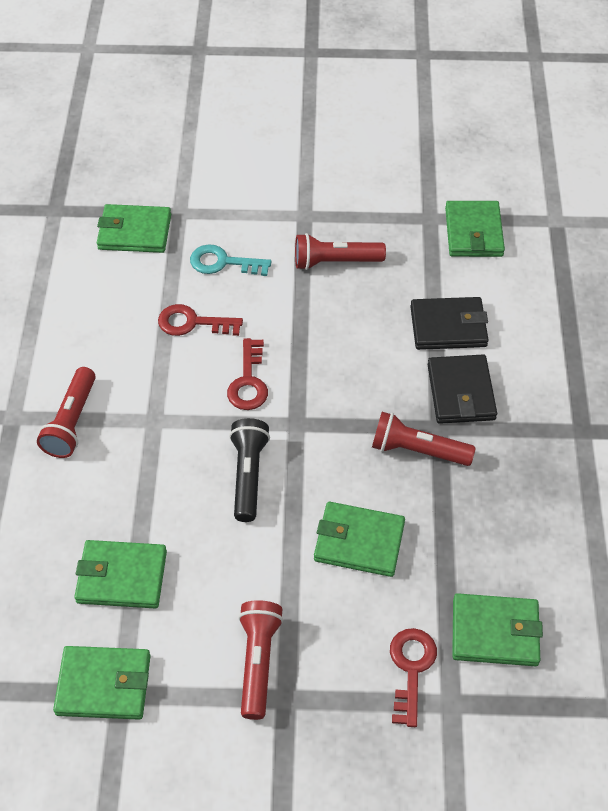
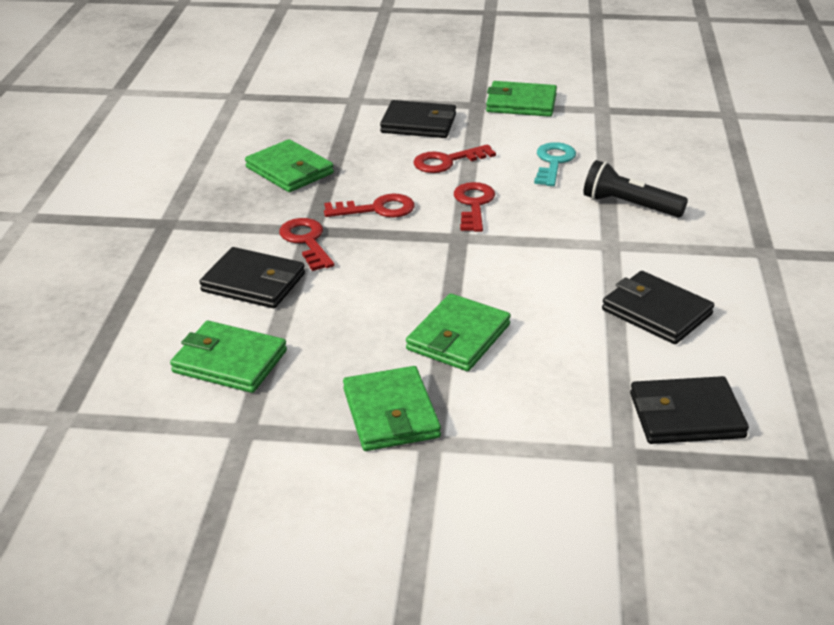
black wallet: [410,297,488,350] [428,354,497,424] = 2 -> [200,247,305,308] [380,100,456,138] [602,271,714,344] [630,376,749,444] = 4
green wallet: [53,646,151,720] [74,540,167,609] [97,204,171,253] [314,502,405,577] [445,201,505,257] [452,593,543,666] = 6 -> [170,321,287,393] [245,139,334,192] [343,366,441,451] [406,294,511,371] [486,81,557,117] = 5
red flashlight: [37,367,96,458] [238,600,284,720] [295,233,386,270] [372,412,476,466] = 4 -> none = 0
red key: [158,304,243,336] [227,338,268,410] [390,628,437,727] = 3 -> [279,218,334,271] [324,194,415,218] [414,144,496,173] [454,182,495,232] = 4

